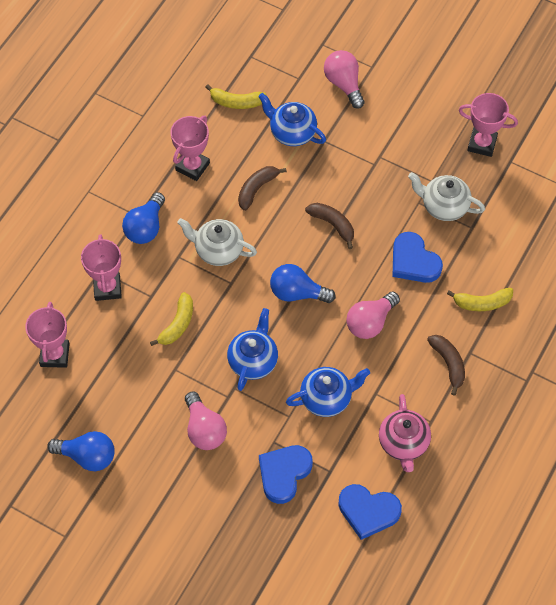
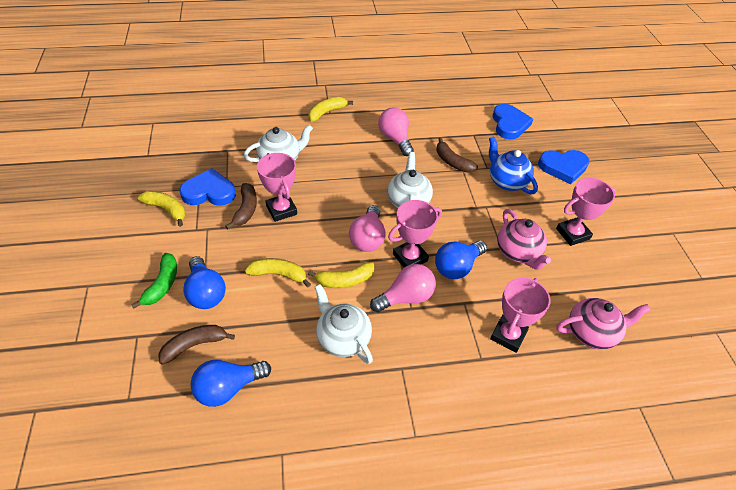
blue teapot: [227,308,278,391] [258,93,326,146] [286,367,370,417] = 3 -> [489,136,538,194] = 1
green banana: none = 0 -> [131,253,177,308] = 1
pink teapot: [379,394,431,472] = 1 -> [497,209,551,270] [556,298,651,350] = 2
white teapot: [177,218,257,266] [408,172,485,221] = 2 -> [244,125,313,162] [315,284,373,364] [388,152,433,208] = 3
yellow banana: [150,292,193,346] [205,84,267,109] [447,288,513,311] = 3 -> [138,191,185,227] [245,258,311,287] [308,97,353,122] [308,262,374,288] = 4

